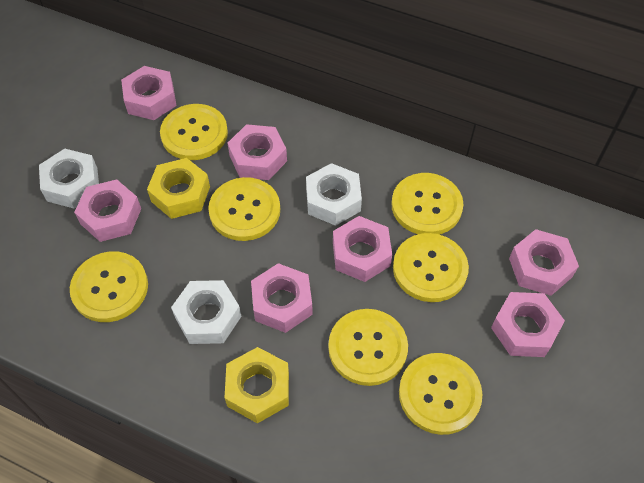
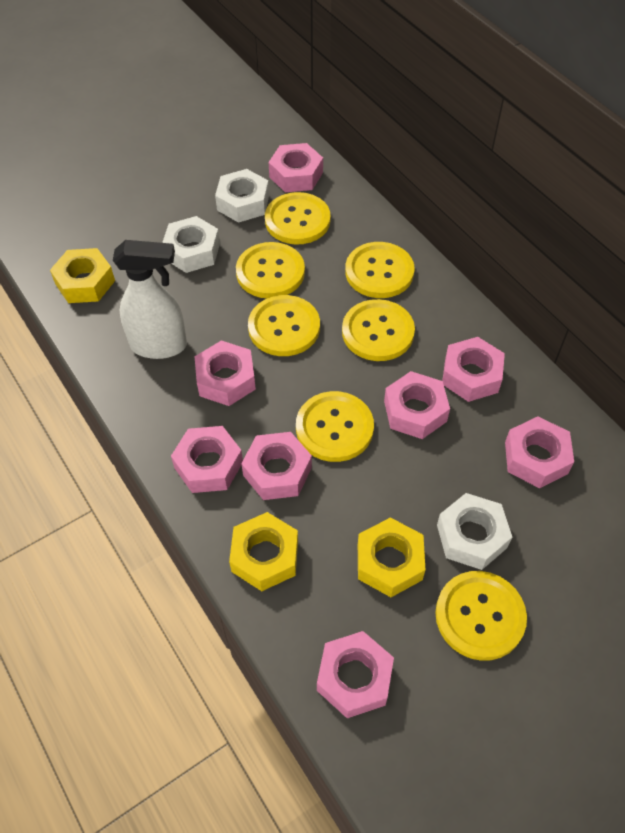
pink nut: [74,179,141,242] [121,66,177,120] [227,124,287,180] [251,263,313,333] [333,216,392,282] [491,292,565,357] [509,229,579,296] = 7 -> [171,426,243,493] [194,340,256,406] [241,432,312,500] [268,143,323,192] [317,631,394,718] [384,371,450,439] [442,337,505,402] [505,416,574,488] = 8
white spray bottle: none = 0 -> [113,240,187,359] = 1
yellow nut: [147,158,210,219] [224,347,289,423] = 2 -> [50,248,115,303] [229,512,298,591] [358,517,425,597] = 3

